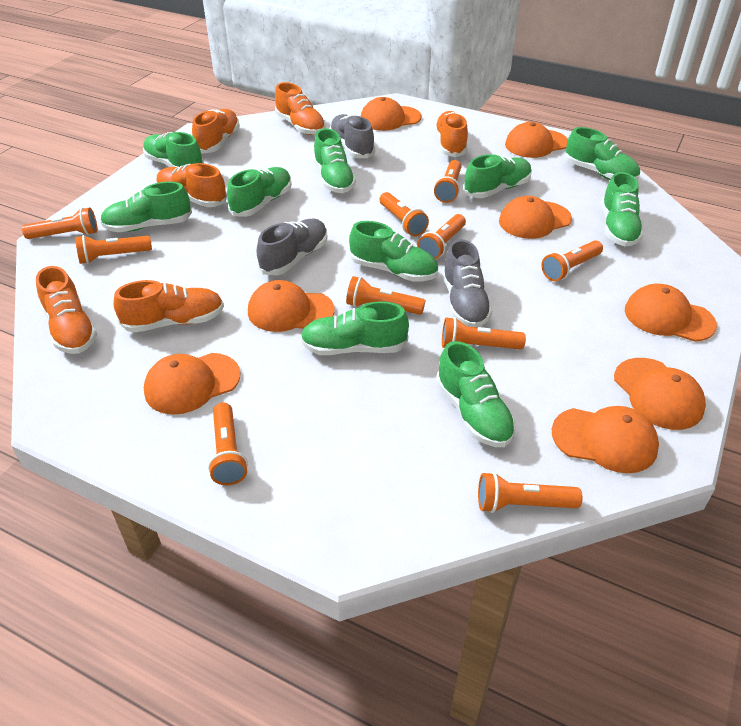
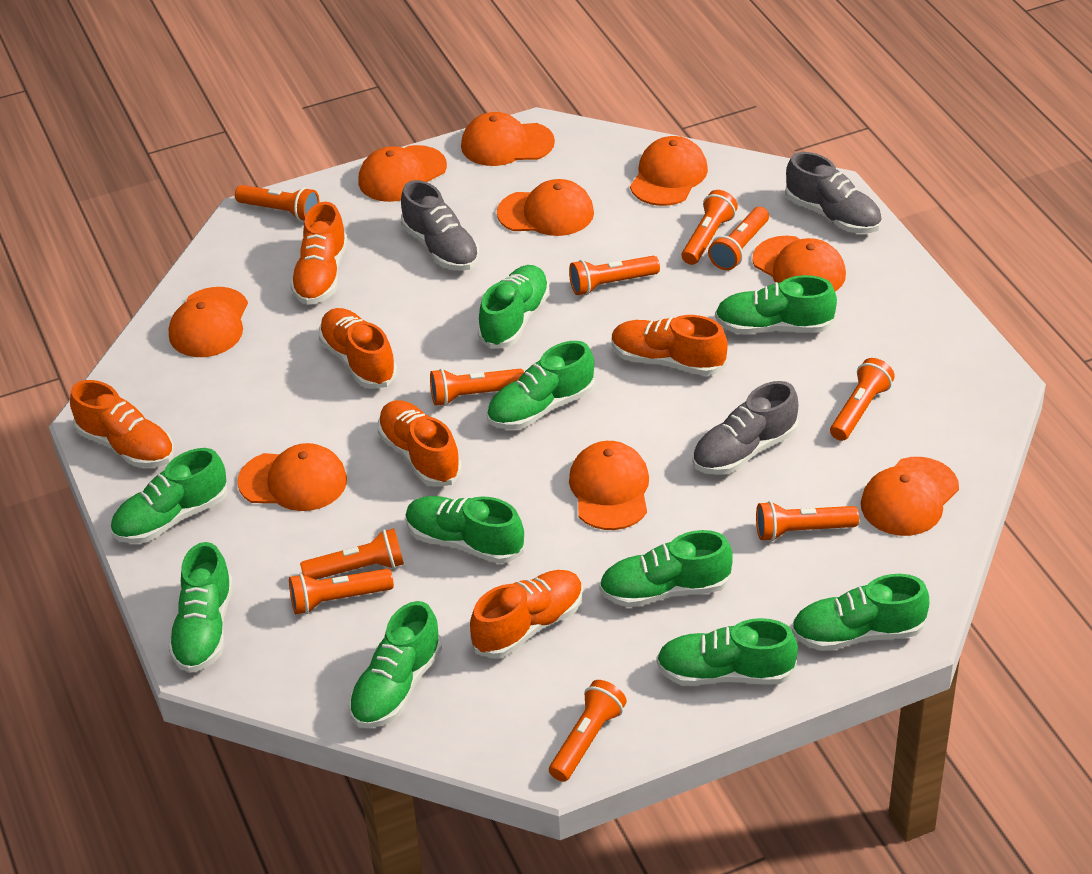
orange cap: [144,353,240,415] [248,280,335,332] [361,97,422,131] [499,196,572,239] [505,122,568,158] [552,406,659,473] [614,358,706,430] [625,284,717,342] = 8 -> [169,287,248,357] [237,443,347,511] [358,145,447,202] [461,112,555,166] [497,179,594,236] [569,441,649,530] [630,136,708,206] [752,236,846,291] [861,457,959,536] = 9

